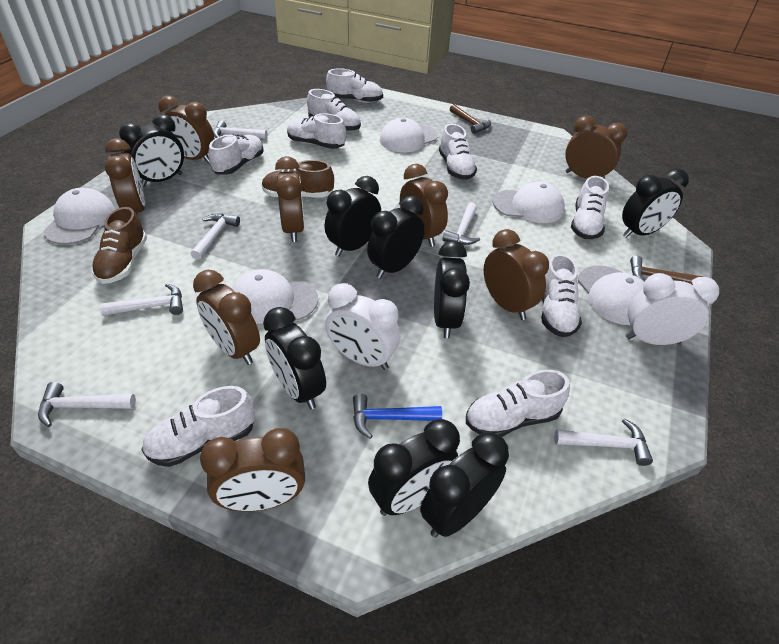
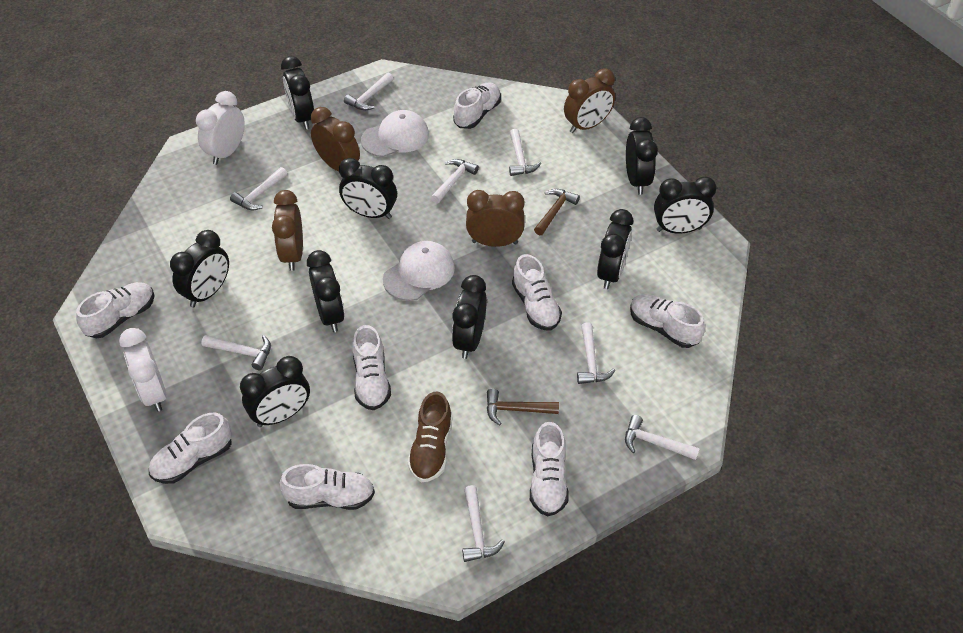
black clock: [119,114,184,187] [263,307,326,409] [325,176,381,257] [367,196,425,279] [368,419,460,516] [420,432,509,538] [434,241,470,338] [622,169,689,238] = 8 -> [170,230,229,308] [240,356,310,427] [281,56,314,130] [307,250,345,332] [339,158,397,219] [452,275,487,359] [597,209,633,289] [626,117,658,195] [654,176,717,234] = 9
blue hammer: [353,394,442,439] = 1 -> none = 0
brown clock: [105,138,145,216] [158,95,214,163] [193,270,260,365] [200,428,305,512] [275,156,304,242] [400,164,448,247] [484,229,549,320] [565,115,627,179] = 8 -> [272,190,303,271] [311,107,360,171] [466,190,525,247] [564,69,615,133] = 4
brown shoe: [91,207,147,284] [261,160,334,198] = 2 -> [407,391,452,482] = 1
white cap: [43,188,115,245] [232,269,318,324] [380,118,437,152] [493,182,565,223] [578,265,644,325] = 5 -> [361,110,429,157] [383,241,455,301] = 2
white hammer: [38,382,136,427] [100,284,183,316] [190,214,240,260] [213,120,267,139] [443,202,480,245] [554,418,653,466] = 6 -> [201,335,271,370] [230,167,287,210] [344,72,394,111] [431,159,479,204] [462,485,505,562] [509,129,541,176] [577,323,615,384] [625,415,700,460] = 8
white shoe: [142,386,255,467] [208,134,264,175] [287,113,346,149] [307,89,361,131] [326,68,383,103] [439,124,477,180] [466,370,570,437] [541,254,582,337] [571,176,609,239] = 9 -> [76,282,155,338] [149,413,232,484] [279,464,375,510] [352,325,391,410] [453,82,501,129] [512,254,562,331] [530,422,569,516] [630,294,705,348] = 8

